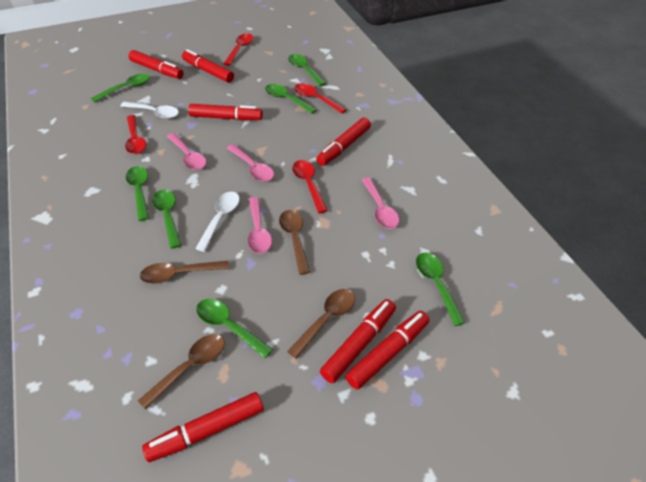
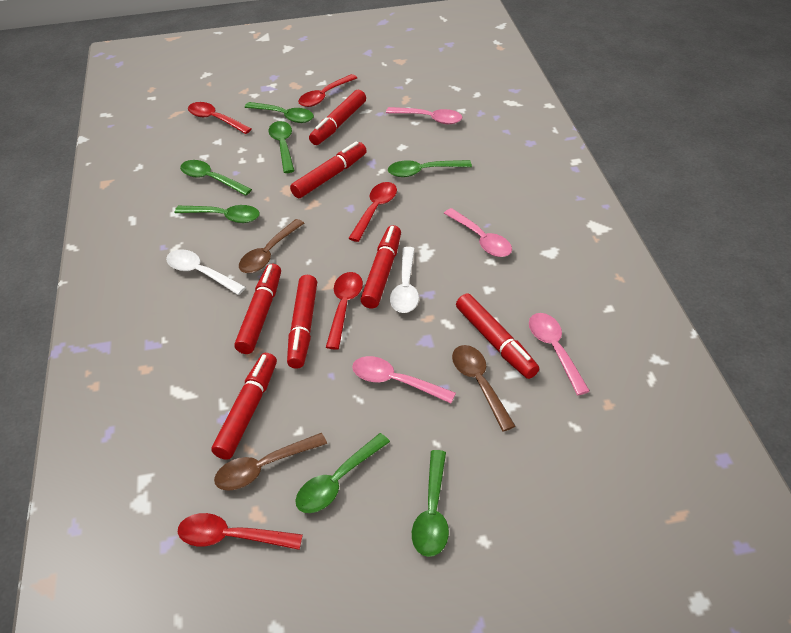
brown spoon: [138,334,225,410] [140,261,229,284] [279,210,310,275] [287,289,355,359] = 4 -> [214,433,327,491] [239,219,304,273] [452,345,516,432] = 3
red spoon: [125,115,146,154] [224,33,253,66] [292,160,328,213] [294,83,347,114] = 4 -> [178,513,303,550] [188,102,252,134] [298,74,357,107] [326,272,363,349] [348,182,397,242] = 5

